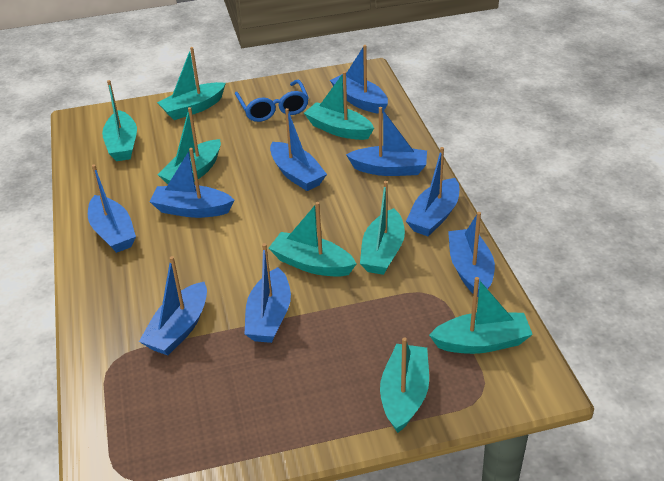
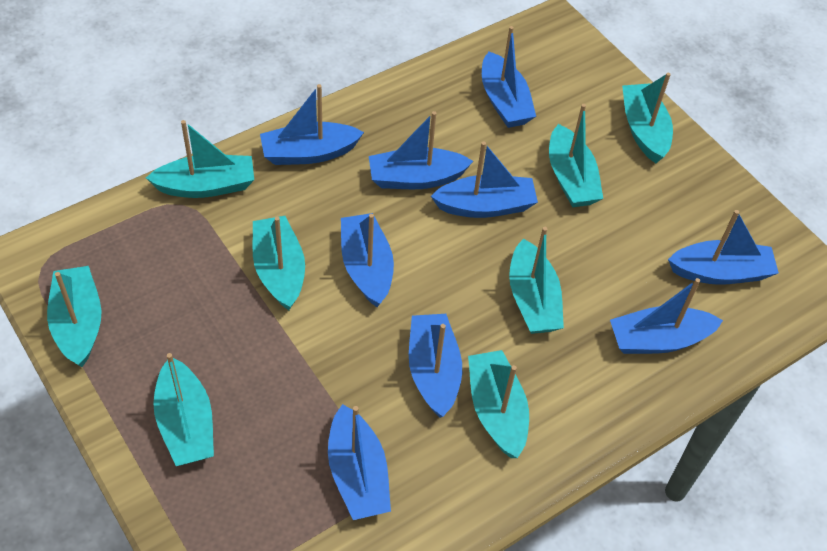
blue glasses: [235,80,309,122] = 1 -> none = 0

